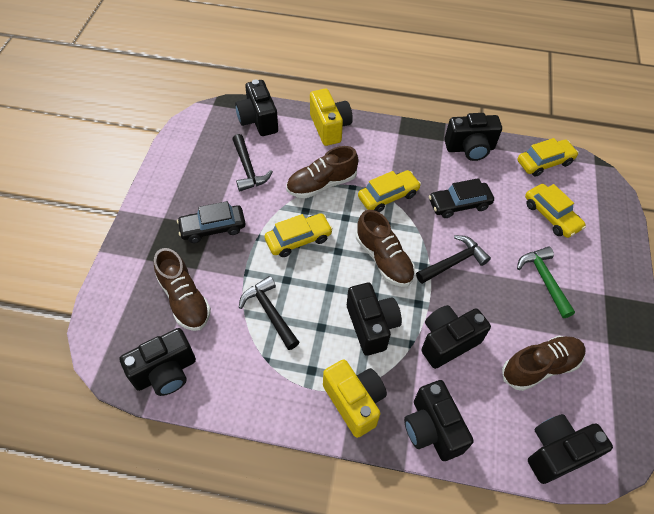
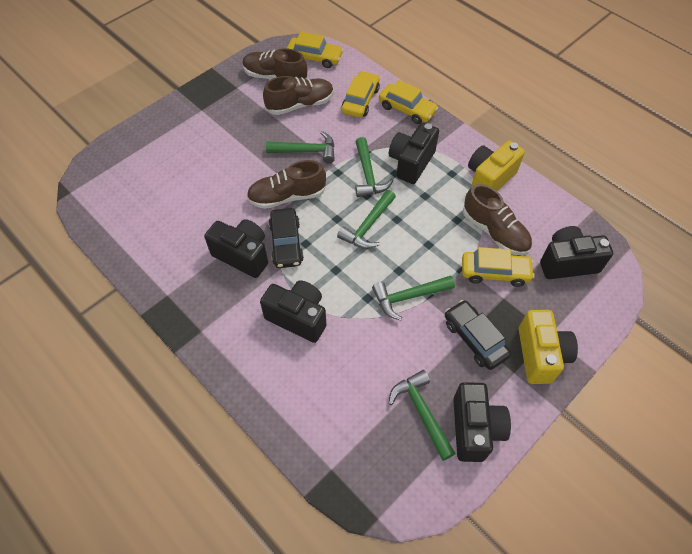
black camera: [120,328,196,396] [235,79,278,136] [347,283,402,356] [404,380,473,461] [421,305,491,369] [444,113,502,161] [528,414,613,484] = 7 -> [204,219,268,278] [260,280,326,343] [389,122,439,184] [453,382,511,462] [540,226,613,279] = 5
black hammer: [232,134,273,191] [239,276,299,350] [416,235,491,284] = 3 -> none = 0
green hammer: [517,247,575,318] = 1 -> [266,131,335,164] [337,190,396,249] [355,137,394,197] [372,275,455,320] [388,370,456,461] = 5

